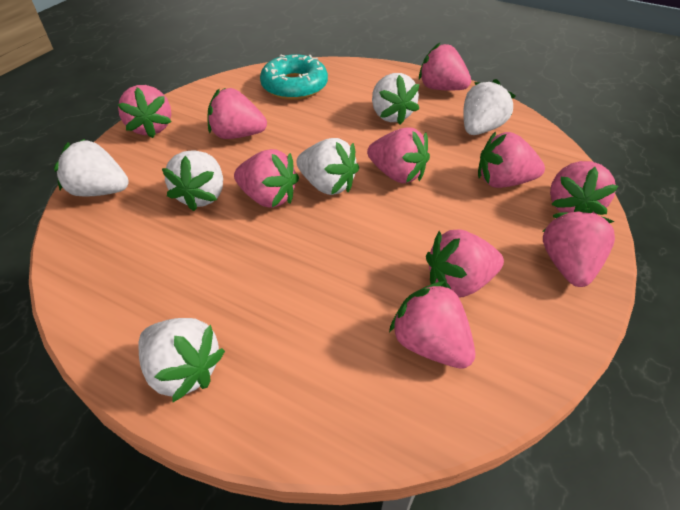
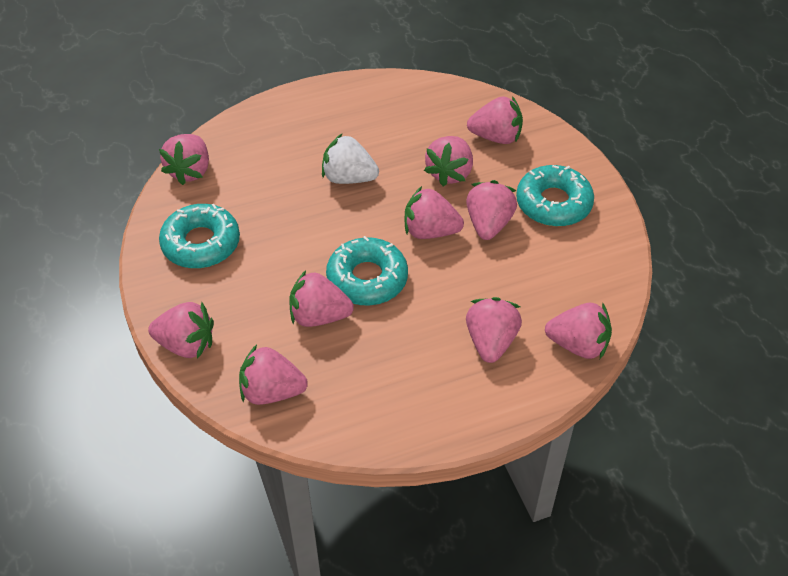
turquoise donut: [260,54,328,100] = 1 -> [159,204,240,268] [326,236,408,306] [516,165,594,226] = 3
white strawberry: [54,139,129,196] [138,318,225,402] [162,150,223,211] [296,138,359,195] [372,73,419,125] [463,79,515,135] = 6 -> [322,133,379,184] = 1

